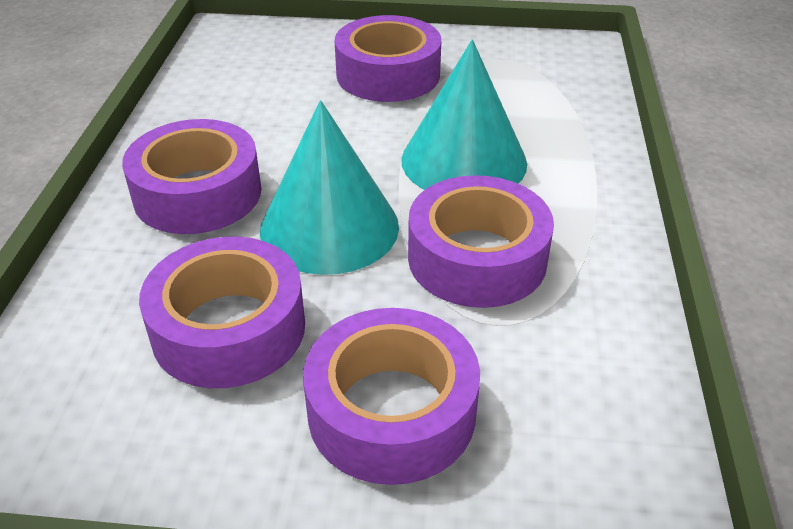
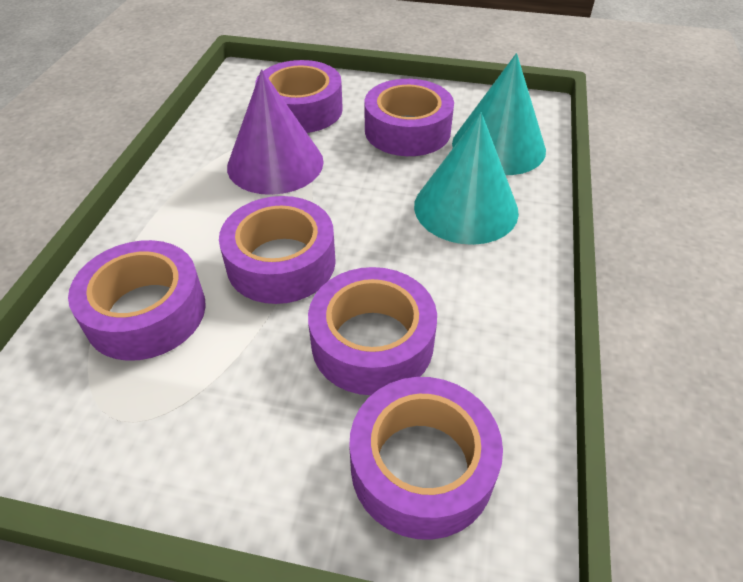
purple cone: none = 0 -> [227,69,324,195] = 1
purple tape: [122,119,261,234] [139,237,305,388] [303,308,480,485] [335,15,441,102] [408,175,554,308] = 5 -> [68,240,206,361] [219,196,336,304] [255,60,343,133] [308,267,437,395] [349,377,503,540] [364,79,454,156] = 6

